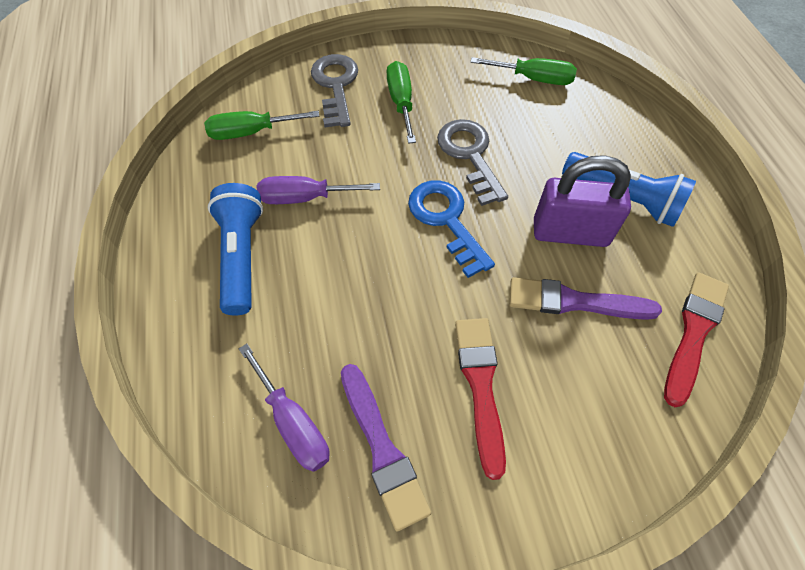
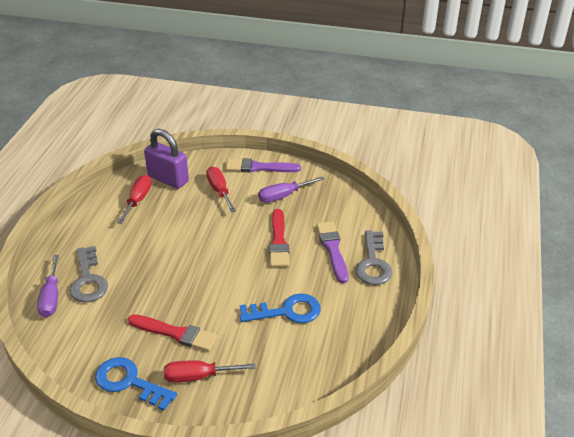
blue flashlight: [208,183,263,315] [562,152,696,227] = 2 -> none = 0
blue key: [408,180,495,278] = 1 -> [95,357,177,411] [240,293,321,323] = 2
green screwdriver: [204,111,319,140] [387,61,416,144] [470,57,577,85] = 3 -> none = 0
red screwdriver: none = 0 -> [117,175,152,224] [164,360,256,383] [206,166,236,212] = 3

